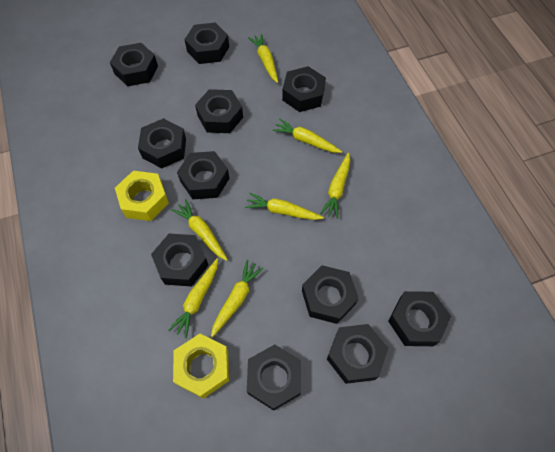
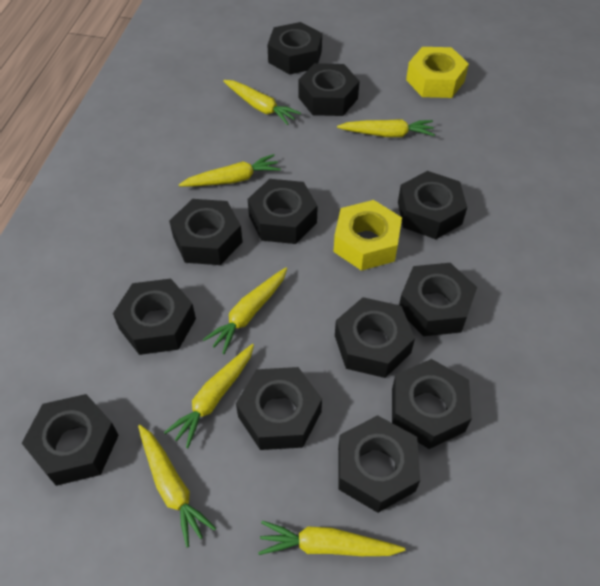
black nut: [110,43,158,86] [138,118,186,168] [151,233,209,287] [177,151,230,199] [184,23,229,64] [195,89,243,133] [247,344,301,411] [282,66,326,112] [302,265,359,324] [327,324,388,384] [388,291,451,346] = 11 -> [22,394,119,486] [113,279,196,355] [169,199,243,265] [236,367,322,450] [248,179,318,244] [267,22,322,75] [298,63,360,116] [335,297,415,378] [338,415,420,513] [392,359,472,449] [398,171,467,239] [399,263,477,336] = 12

